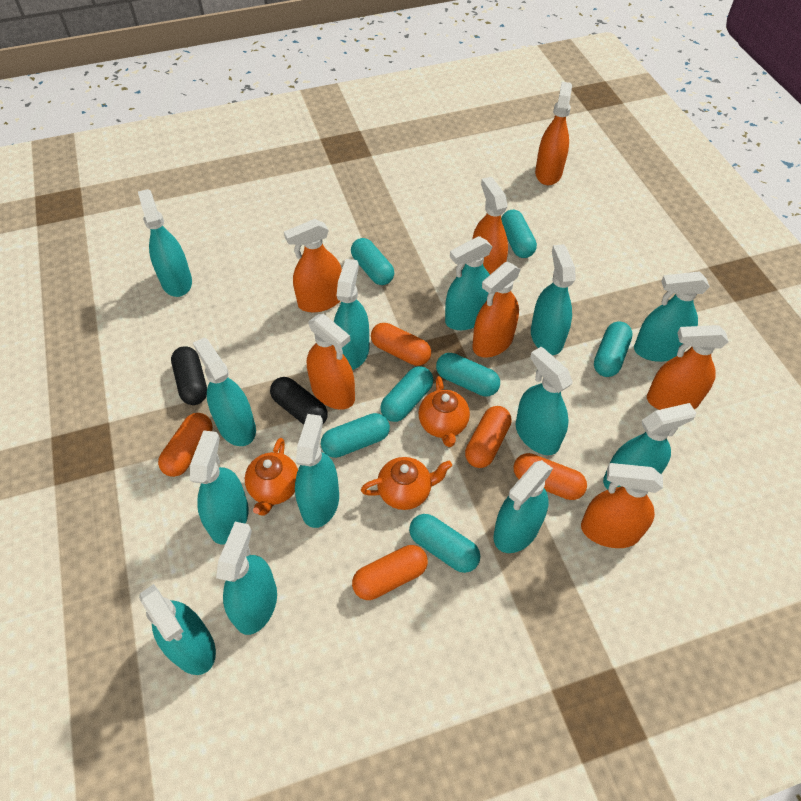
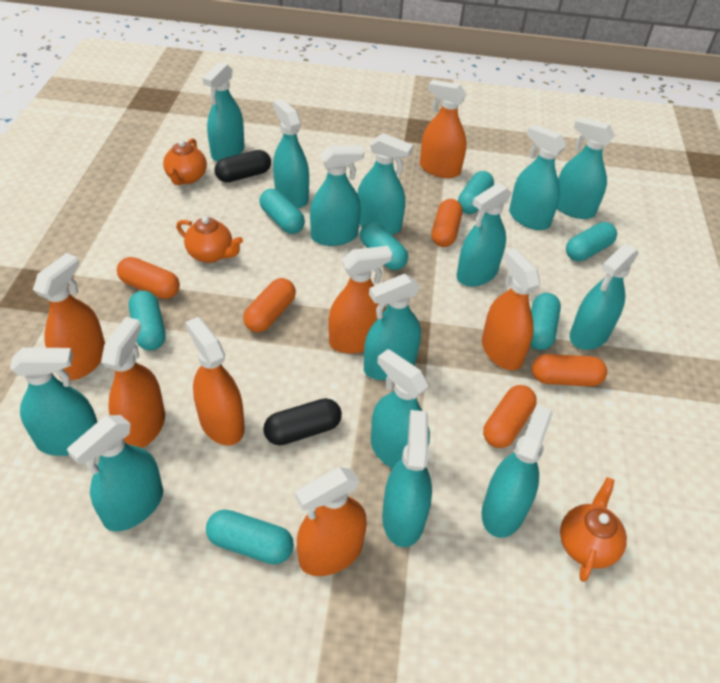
turquoise spray bottle: [138,189,192,297] [139,584,216,675] [190,430,249,544] [193,338,256,446] [216,522,277,635] [295,414,339,528] [334,259,370,370] [445,236,492,330] [493,460,553,553] [516,347,573,455] [531,244,576,355] [603,403,697,490] [634,272,710,362] = 13 -> [10,347,97,456] [67,415,163,532] [202,62,245,162] [273,99,309,208] [310,145,364,246] [357,133,413,235] [364,274,421,380] [371,349,430,469] [382,410,432,547] [457,183,512,287] [482,405,552,538] [509,124,566,230] [557,117,615,219] [570,244,639,350] = 14

